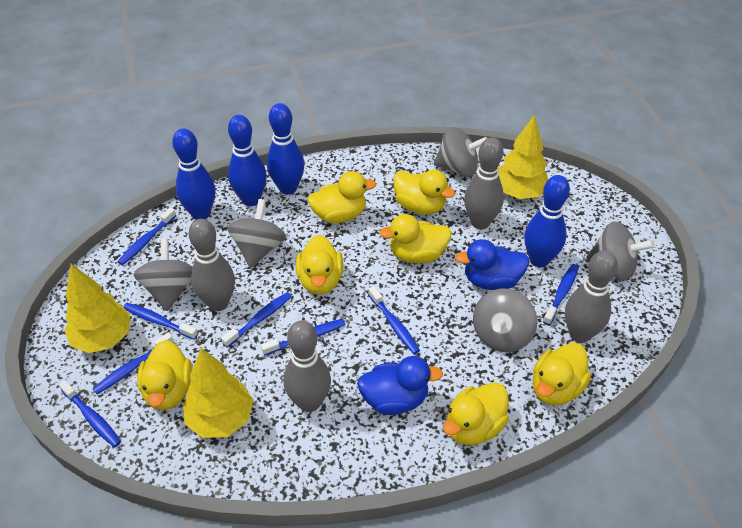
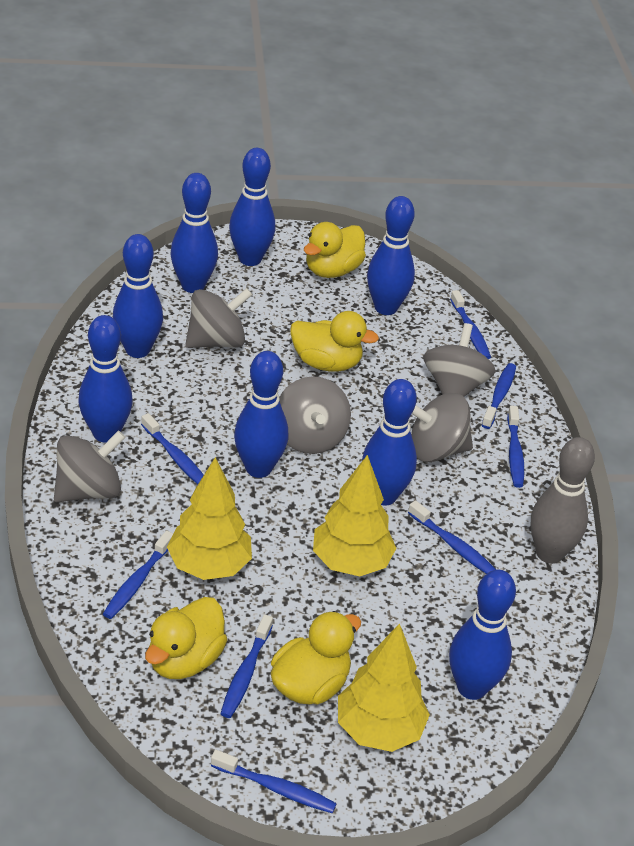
blue bowling pin: [172,128,215,220] [228,115,267,206] [267,103,305,195] [524,175,570,267] = 4 -> [78,315,133,443] [113,234,163,358] [170,173,218,293] [229,148,275,266] [234,351,288,478] [362,379,417,505] [367,196,415,315] [449,570,516,700] = 8
blue duck: [357,356,443,415] [455,239,529,290] = 2 -> none = 0
grey bowling pin: [188,219,235,311] [284,320,331,412] [464,137,504,229] [565,250,618,343] = 4 -> [531,437,595,564] = 1
yellow duck: [137,340,192,410] [296,235,343,295] [307,171,376,223] [379,214,452,263] [393,170,455,215] [443,382,509,445] [533,343,591,405] = 7 -> [145,597,227,679] [271,611,361,705] [290,311,379,372] [304,222,366,278] = 4

